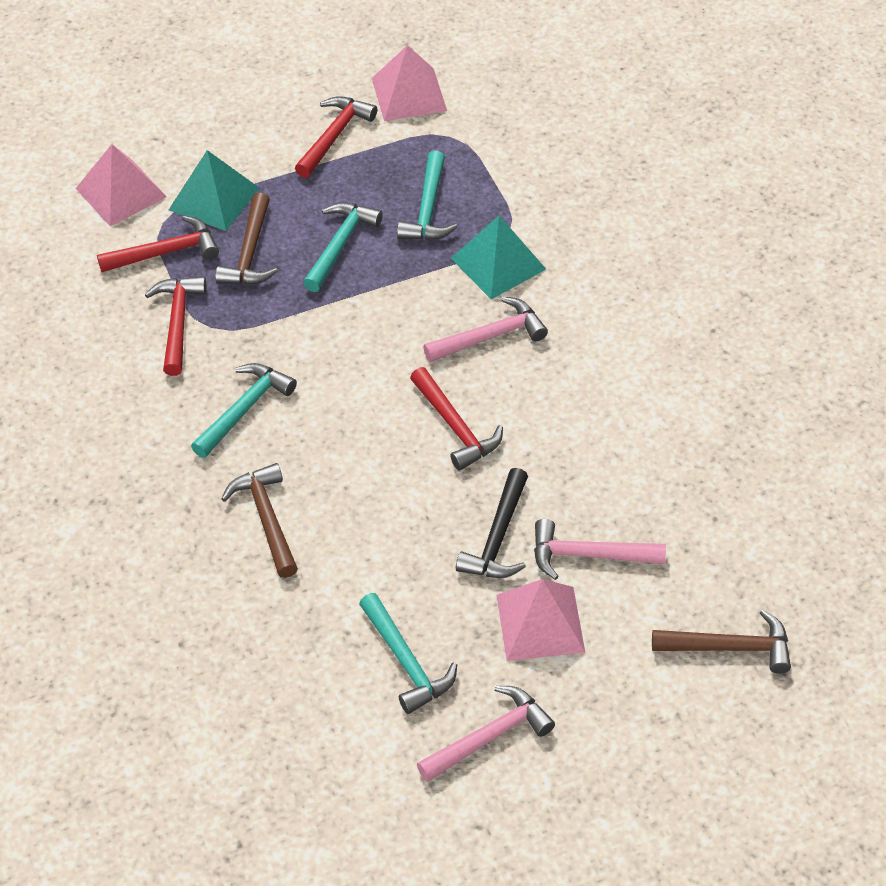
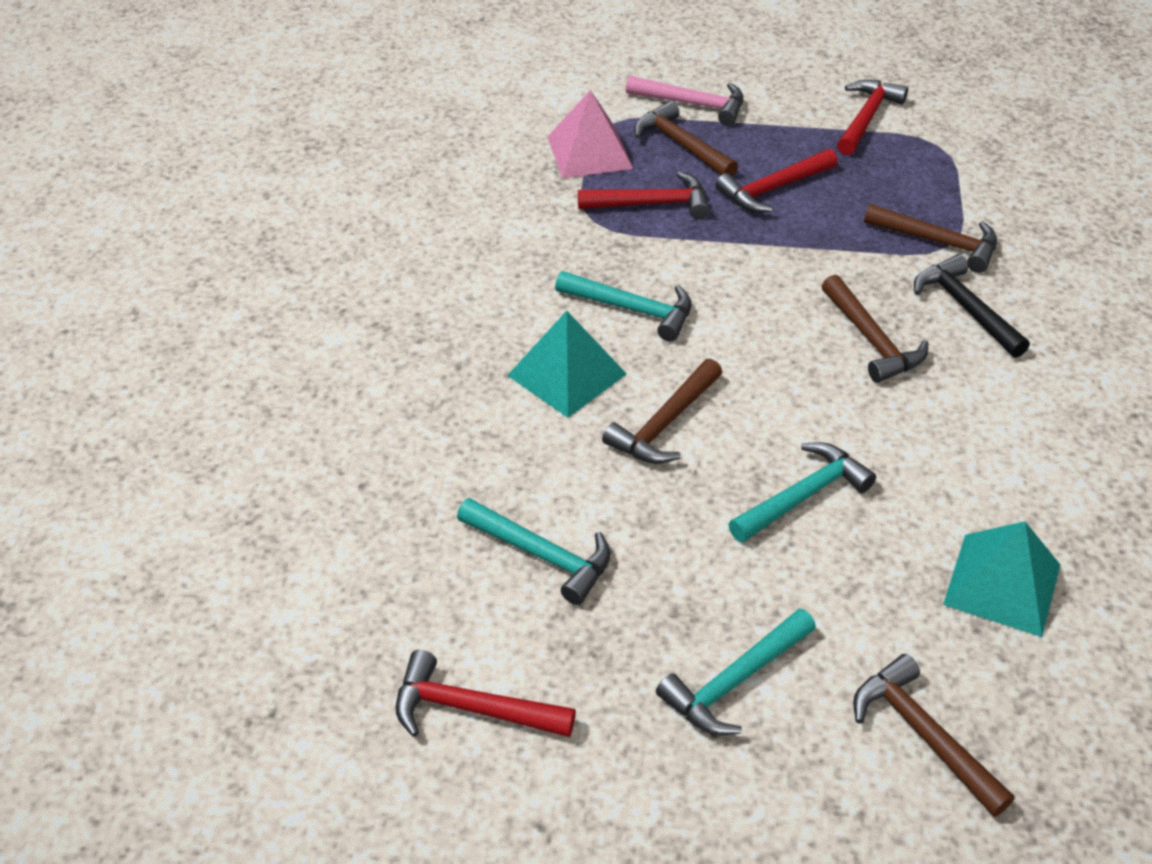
brown hammer: [215,193,278,285] [221,463,298,578] [652,610,791,674] = 3 -> [602,358,722,464] [634,101,738,176] [822,275,928,383] [853,654,1015,817] [864,204,997,273] = 5
pink hammer: [417,686,555,782] [423,297,548,362] [534,519,666,580] = 3 -> [626,76,743,126] = 1
pink pyramid: [76,144,167,226] [372,45,447,121] [497,579,585,661] = 3 -> [547,90,633,178] = 1

